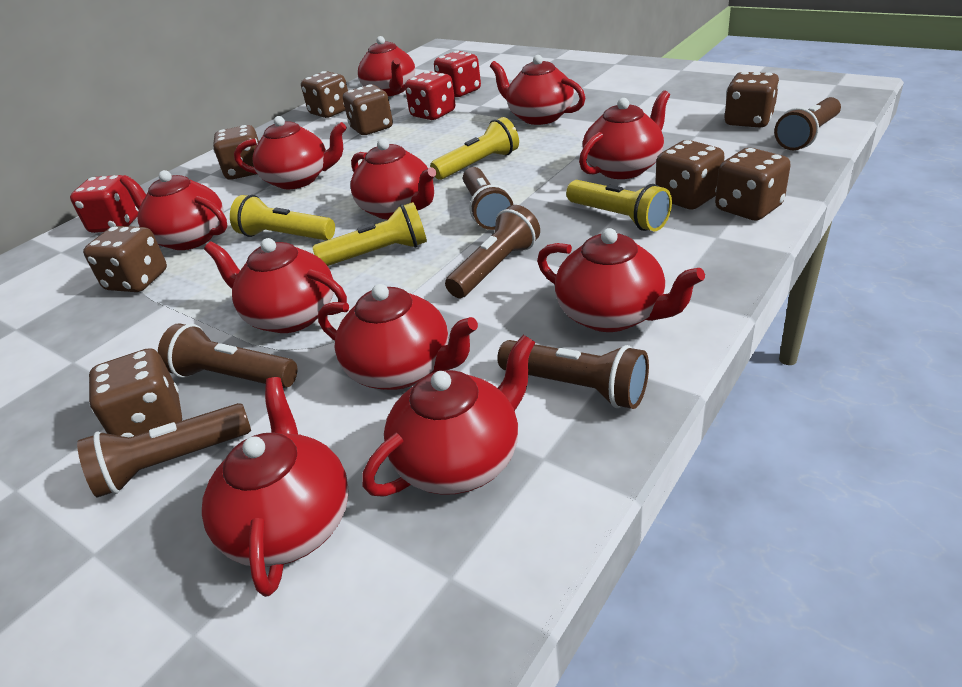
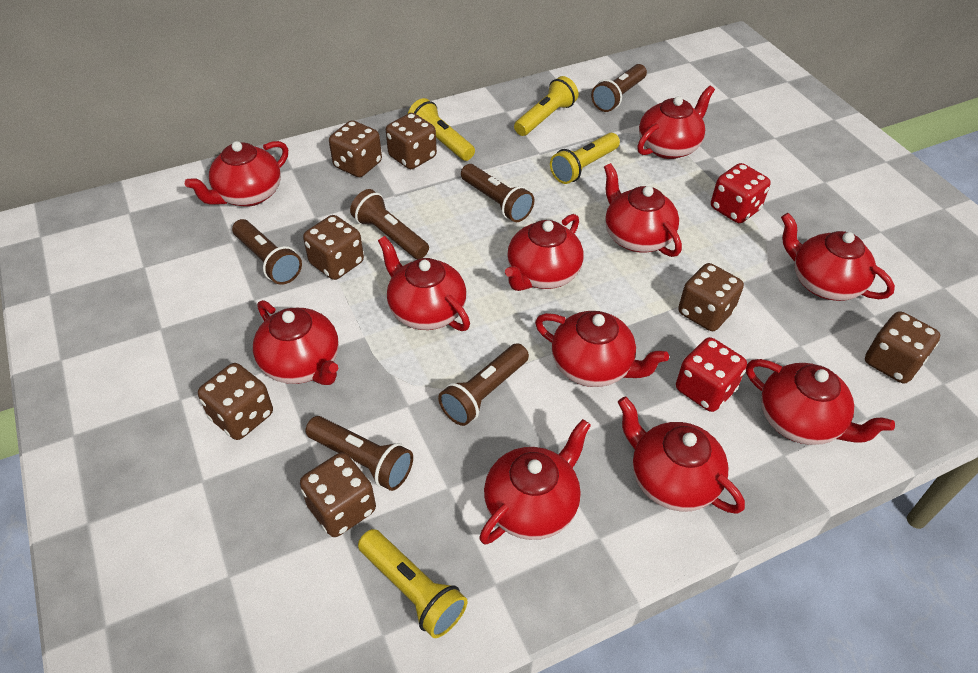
brown dice: [83,226,167,292] [89,348,182,437] [213,125,259,180] [301,71,348,118] [343,84,393,135] [655,140,725,209] [715,148,791,220] [725,71,780,127] = 8 -> [198,363,273,440] [300,453,376,537] [303,215,364,280] [329,120,382,177] [386,113,437,169] [678,263,744,331] [865,311,940,384] = 7
red dice: [70,175,139,233] [405,71,455,120] [434,51,481,97] = 3 -> [676,337,747,412] [711,163,770,223] = 2

